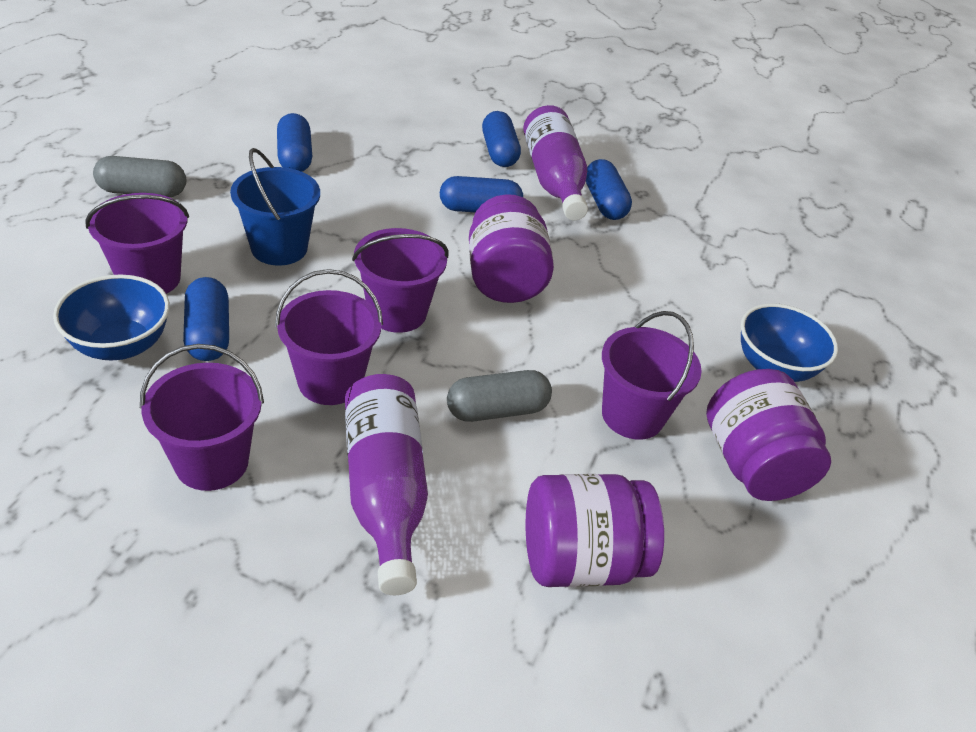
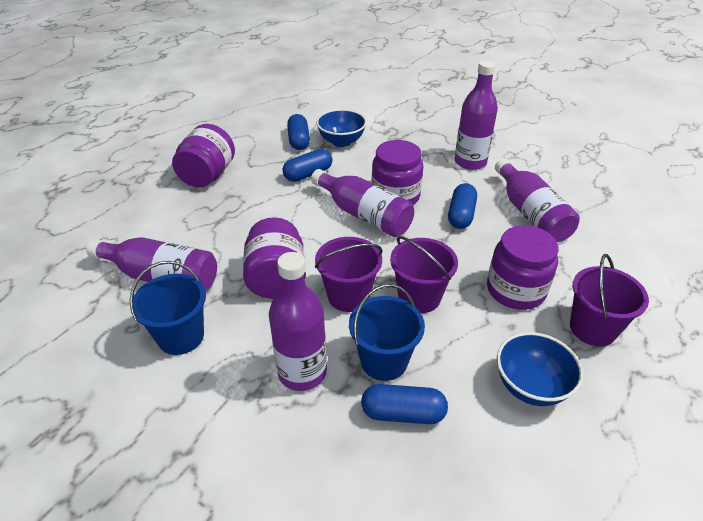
blue bucket: [230,148,320,266] = 1 -> [130,261,206,355] [349,284,425,381] = 2
blue capsule: [183,277,229,361] [277,113,312,172] [440,176,523,213] [482,111,521,167] [586,159,632,220] = 5 -> [283,149,332,182] [287,114,310,150] [361,384,448,424] [448,183,477,229] = 4
grey capsule: [93,156,186,197] [447,370,552,422] = 2 -> none = 0
purple bottle: [345,374,428,595] [523,105,588,220] = 2 -> [86,237,217,292] [269,252,327,391] [311,169,414,237] [454,60,498,170] [495,158,580,242] = 5
purple bucket: [85,193,189,294] [140,344,264,491] [275,269,383,405] [352,228,449,333] [602,311,702,440] = 5 -> [315,237,383,312] [390,236,458,313] [570,254,649,347] = 3
purple jar: [469,194,554,303] [526,474,664,587] [706,369,831,501] = 3 -> [172,124,235,188] [243,217,306,299] [371,140,423,205] [487,225,559,310] = 4

